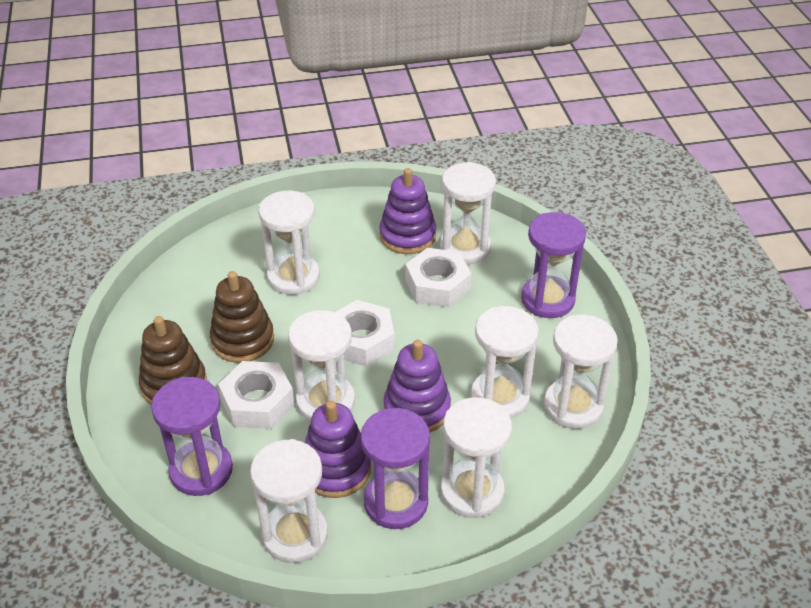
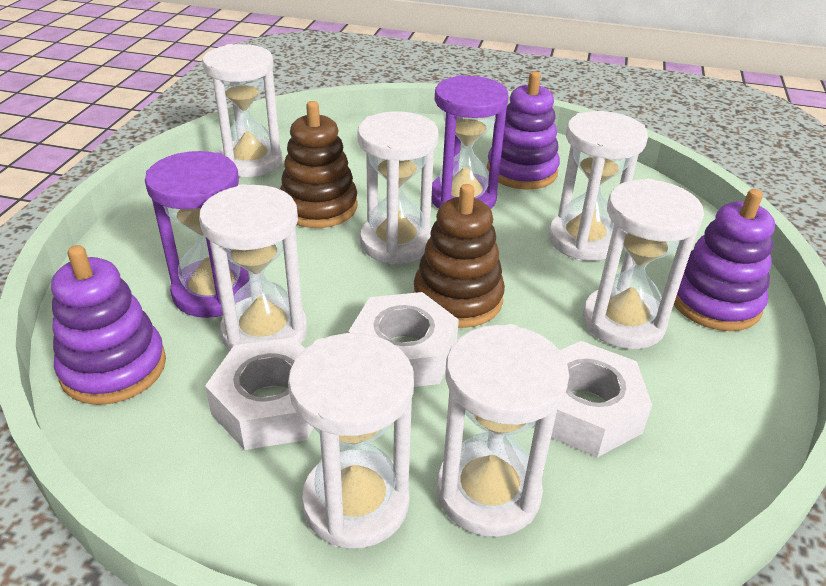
purple hourglass: [151,377,233,496] [361,408,430,529] [521,212,586,318] = 3 -> [145,151,249,318] [431,75,509,209] = 2

